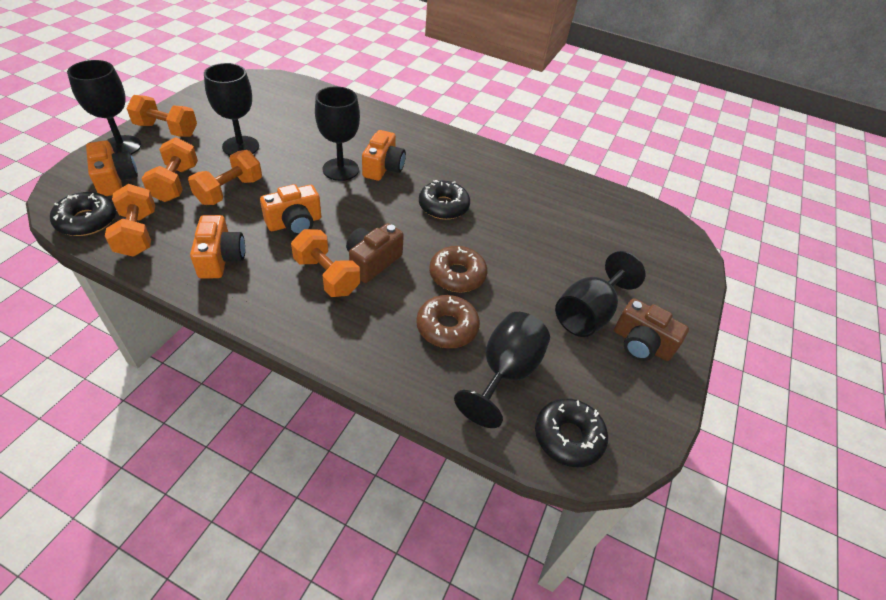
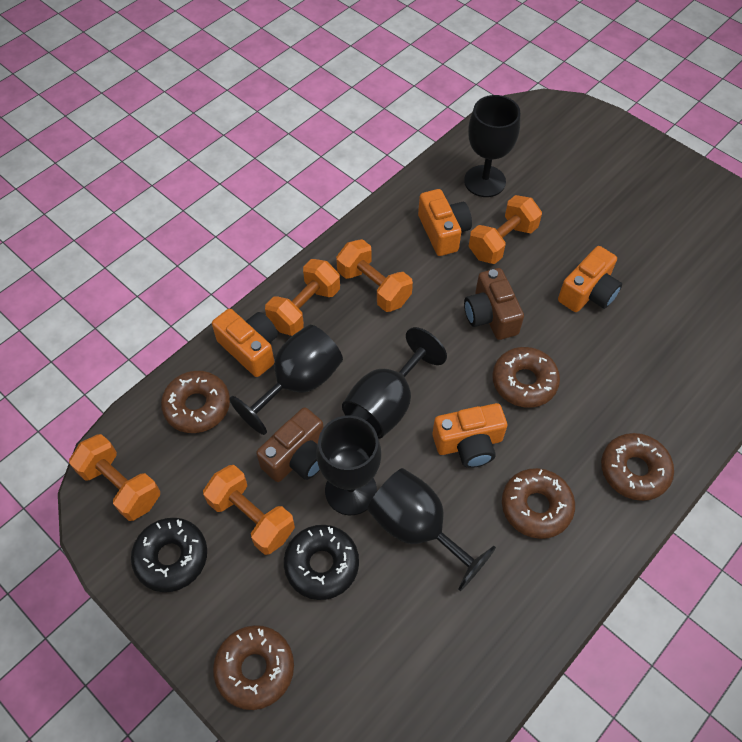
black donut: [50,192,116,236] [419,180,470,220] [535,398,608,467] = 3 -> [131,518,207,592] [284,525,359,600] = 2
brown donut: [416,295,480,348] [429,246,487,292] = 2 -> [161,371,230,433] [213,625,294,710] [492,347,560,408] [502,468,575,539] [601,433,674,501] = 5

